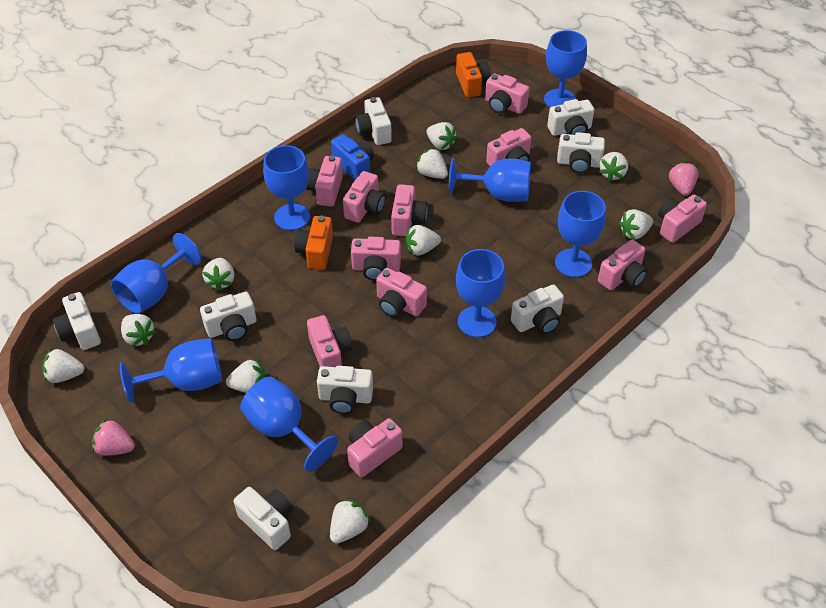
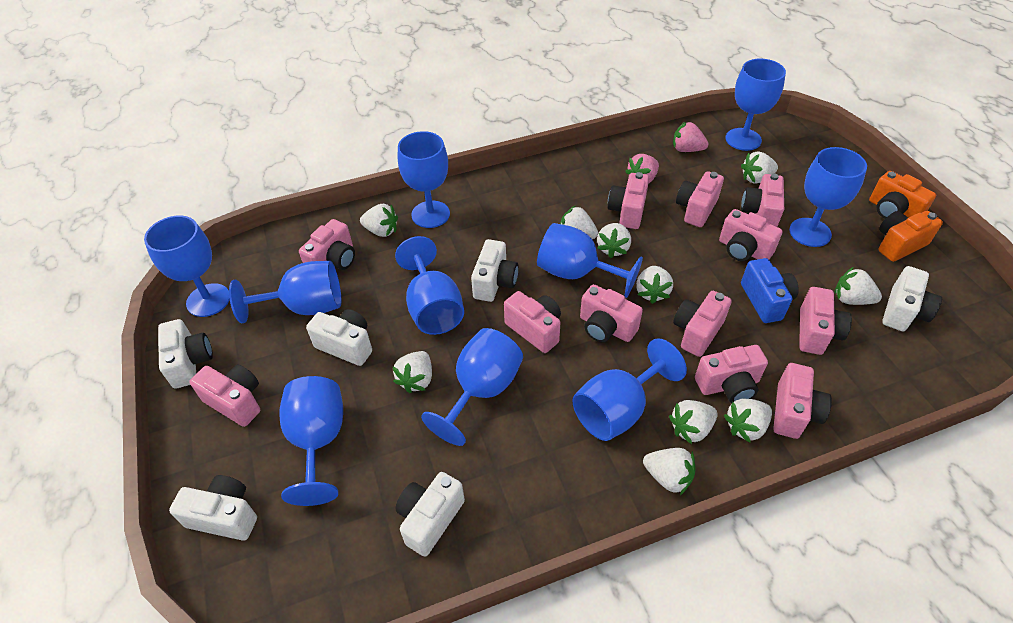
blue goblet: [111,233,201,314] [120,338,222,403] [240,377,338,472] [263,145,310,230] [449,158,531,202] [456,249,505,338] [544,30,587,107] [555,191,606,277] = 8 -> [144,216,230,317] [229,261,341,323] [279,376,343,506] [395,236,464,335] [398,131,450,228] [421,328,523,446] [537,223,643,298] [573,338,687,441] [725,59,786,151] [789,147,867,247] = 10
pink camera: [306,155,343,207] [307,315,352,367] [343,171,386,223] [347,418,403,477] [351,237,401,281] [376,268,427,317] [391,184,428,236] [485,73,529,114] [486,128,532,166] [598,240,647,290] [658,195,707,243] = 11 -> [189,365,260,427] [299,219,355,270] [504,291,561,353] [580,284,643,342] [608,172,649,229] [673,291,732,357] [676,171,724,227] [695,345,768,403] [719,209,783,261] [741,173,784,227] [773,363,832,439] [799,287,852,355] = 12
white camera: [53,292,101,350] [200,292,256,341] [234,487,293,550] [317,366,373,414] [355,97,392,145] [511,284,564,334] [547,99,594,136] [557,132,605,173] = 8 -> [158,319,213,389] [169,475,257,541] [306,309,372,366] [395,472,465,557] [471,239,519,302] [882,266,942,331] = 6

